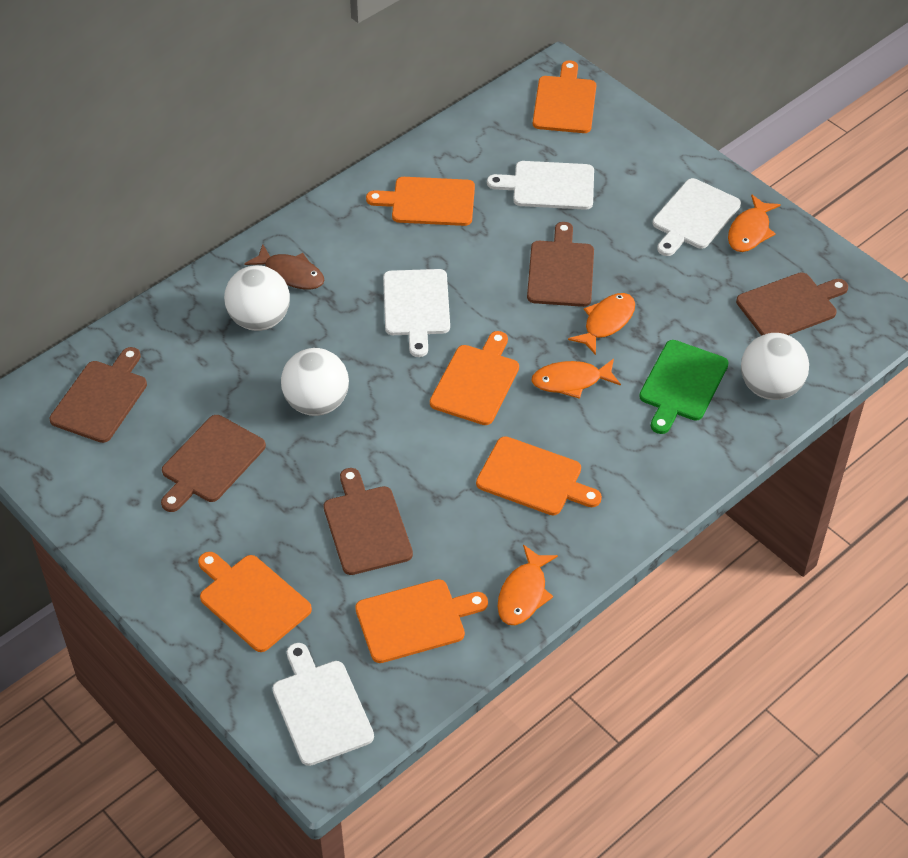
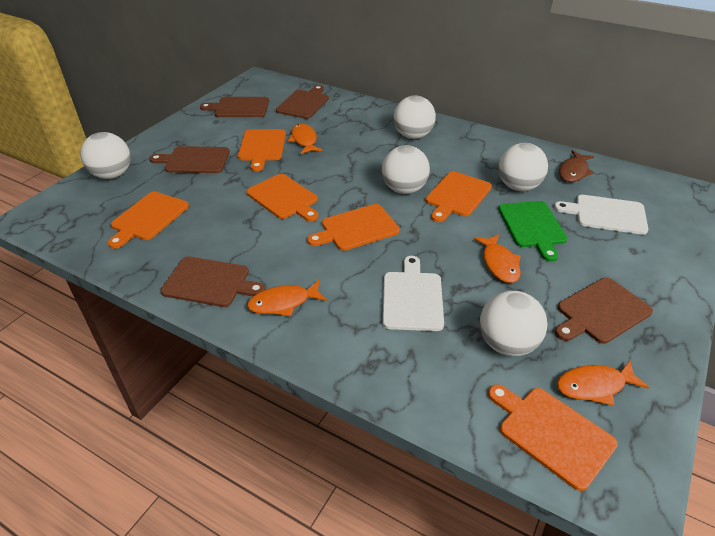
white ball: [224,265,290,331] [281,348,349,416] [741,333,809,400] = 3 -> [80,132,131,179] [382,145,430,194] [394,96,436,139] [480,291,548,356] [499,143,548,191] = 5
white cutting board: [272,643,374,766] [383,269,450,357] [487,161,594,210] [653,178,741,256] = 4 -> [383,256,444,331] [554,195,648,235] = 2

